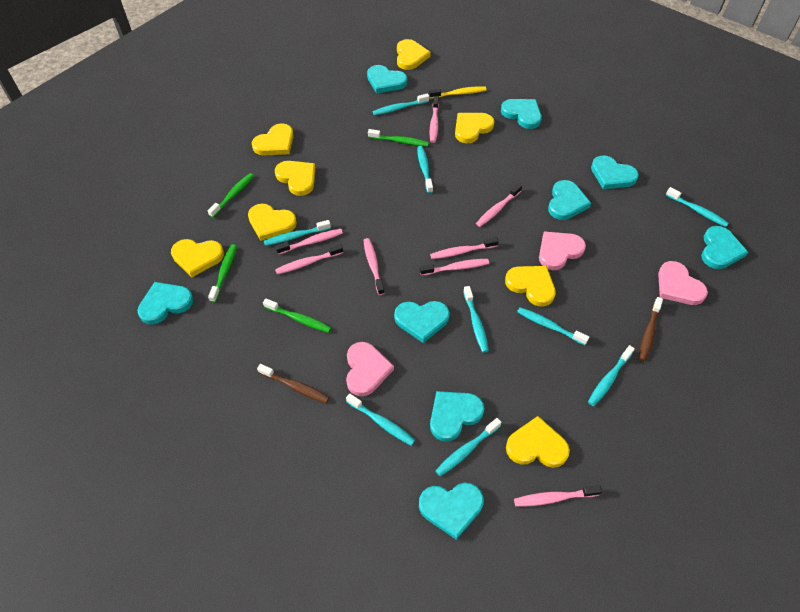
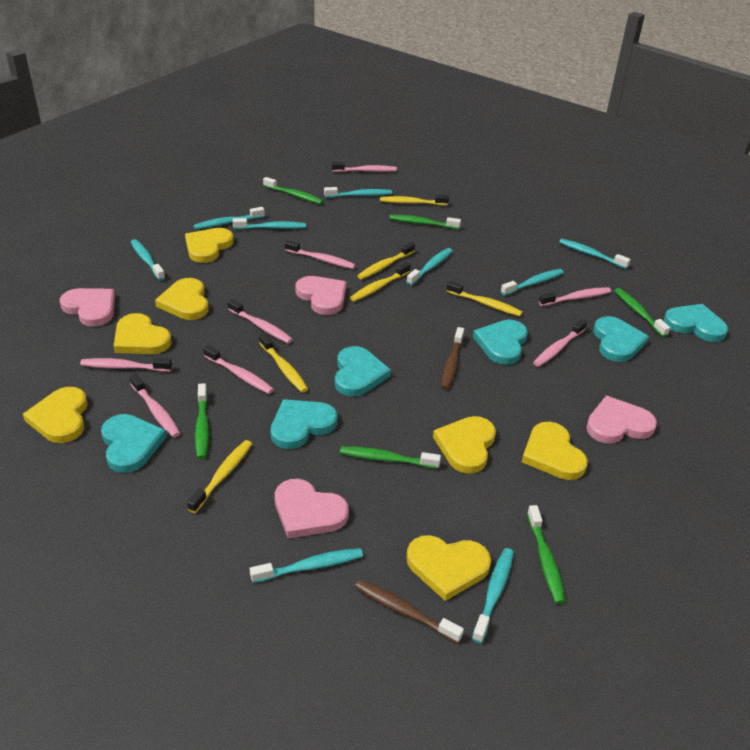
green toothbrush: [207,173,254,218] [208,244,237,303] [263,299,331,333] [368,129,429,147] = 4 -> [195,383,209,459] [263,177,323,204] [340,446,441,469] [390,215,461,229] [527,505,566,604] [614,288,670,337] = 6
pink heart: [346,342,394,396] [539,231,586,270] [658,261,708,305] = 3 -> [60,288,115,327] [275,479,349,538] [295,276,346,315] [586,396,657,444] = 4
turquoise heart: [137,282,193,325] [367,65,407,94] [394,301,450,343] [419,482,484,540] [430,391,484,442] [501,99,542,129] [548,180,591,220] [591,156,639,189] [701,226,748,269] = 9 -> [101,414,167,473] [271,399,337,449] [335,346,391,397] [473,320,528,365] [593,316,649,362] [664,304,728,342] = 6
yellow heart: [171,239,224,277] [248,204,297,241] [252,123,294,156] [275,161,316,196] [397,39,431,70] [455,113,495,143] [505,266,556,307] [506,416,570,468] = 8 -> [23,387,88,443] [114,313,172,354] [155,278,209,320] [185,228,234,263] [407,535,491,601] [433,416,496,474] [522,422,588,480] = 7
yellow toothbrush: [429,87,486,99] = 1 -> [187,440,252,513] [259,333,308,393] [350,262,411,302] [357,242,415,279] [380,195,449,205] [447,281,523,316] = 6

